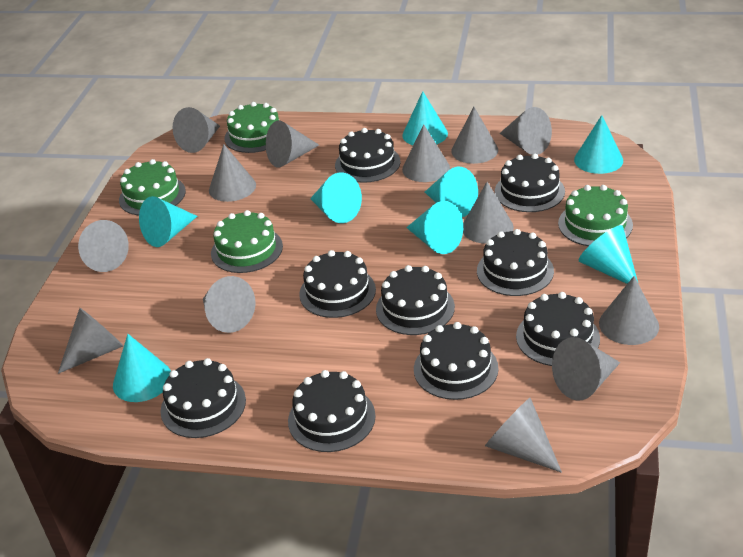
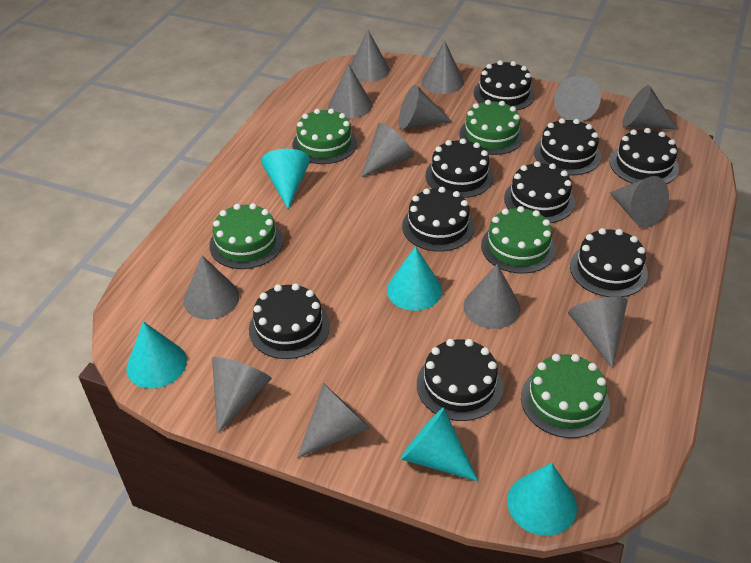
green cake: [119,159,186,215] [211,210,283,273] [224,102,279,153] [558,185,633,246] = 4 -> [209,203,283,269] [292,109,357,164] [459,100,524,155] [481,206,556,274] [521,354,610,438] = 5
turquoise cone: [113,334,171,402] [139,196,197,247] [310,172,362,223] [402,91,448,145] [406,201,463,254] [425,167,478,217] [574,115,623,174] [579,225,638,284] = 8 -> [126,321,187,389] [261,149,310,209] [387,246,442,311] [401,407,478,481] [507,463,577,536] = 5

